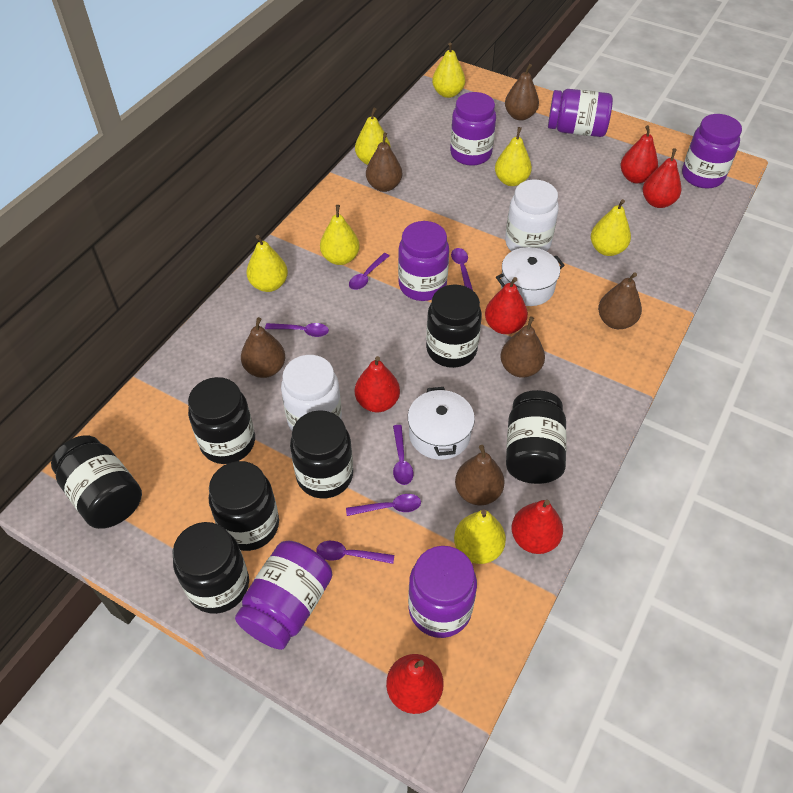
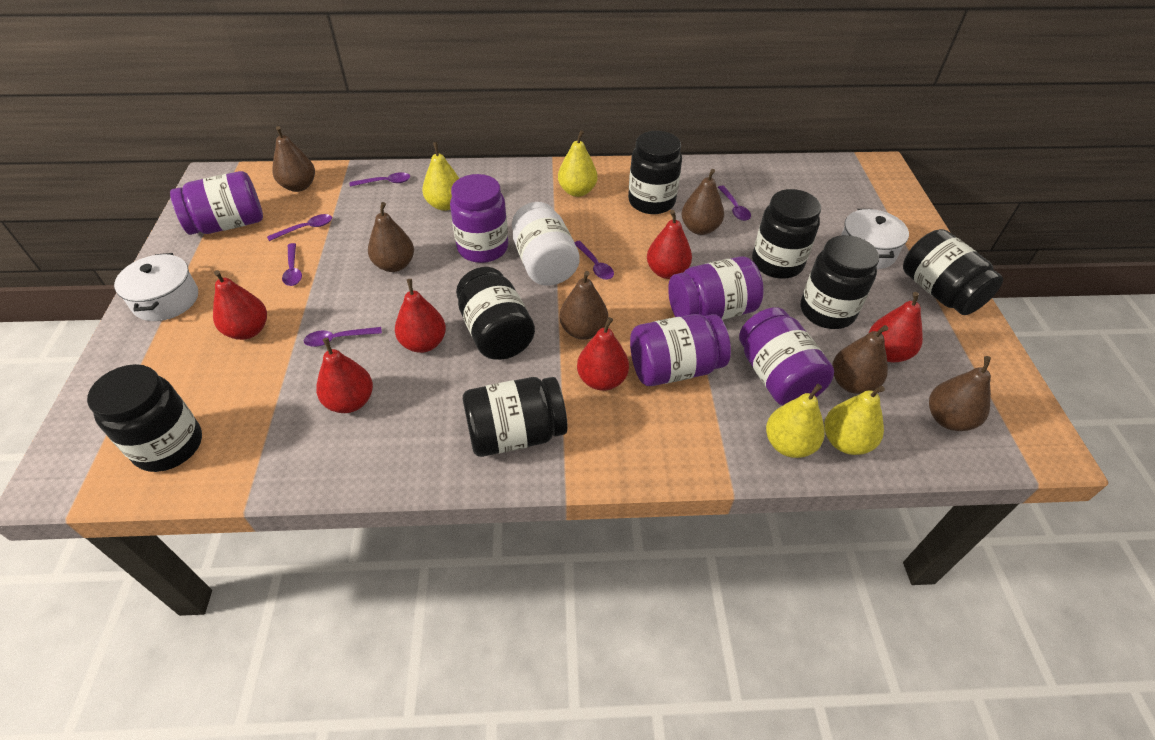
purple jar: [235,541,333,650] [398,221,449,301] [408,546,477,638] [450,92,496,166] [548,89,613,137] [682,114,742,188] = 6 -> [170,171,263,235] [450,174,508,263] [630,314,731,386] [668,256,764,320] [739,307,834,406] = 5
white jar: [281,355,342,431] [505,179,559,252] = 2 -> [512,202,580,286] = 1
yellow pear: [247,235,288,292] [320,205,360,265] [355,108,391,165] [432,42,465,98] [454,510,506,564] [495,127,532,186] [591,199,631,256] = 7 -> [422,142,460,211] [558,130,597,197] [766,384,825,458] [824,386,885,455] = 4

